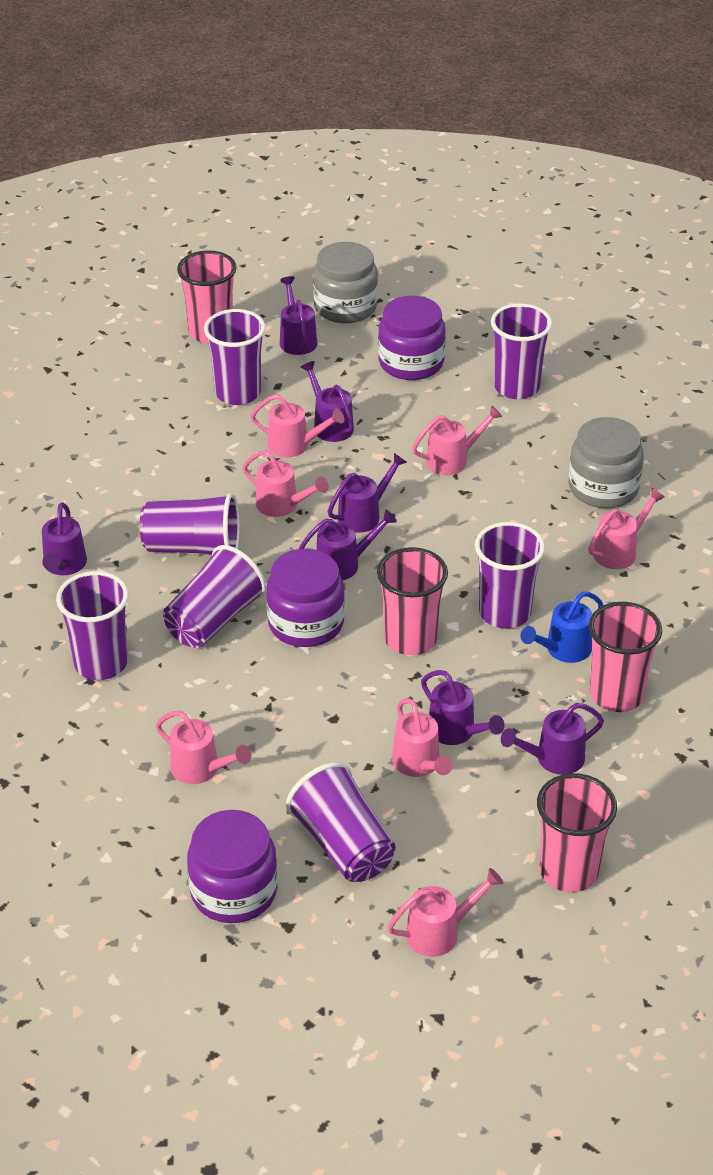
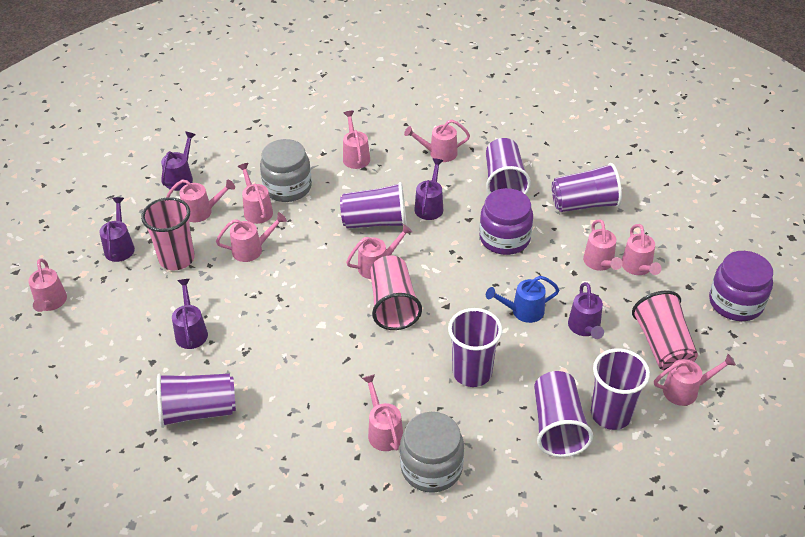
pink cup: [177,250,237,344] [377,547,448,655] [537,773,617,892] [589,602,662,712] = 4 -> [141,197,195,270] [370,255,422,330] [632,291,698,371] = 3
pink watering can: [156,711,251,784] [243,450,329,517] [251,394,344,457] [387,868,503,957] [392,698,453,777] [412,405,502,475] [588,487,665,569] = 7 -> [28,259,67,312] [166,180,235,222] [216,212,287,262] [237,163,273,224] [343,111,370,169] [346,224,412,279] [362,374,403,451] [404,119,470,162] [583,219,623,271] [622,224,662,275] [654,354,736,406] = 11
purple jar: [187,810,278,923] [266,549,345,647] [378,296,446,380] = 3 -> [480,188,533,255] [709,251,773,321] = 2
purple watering can: [42,502,87,575] [280,276,318,355] [299,509,397,580] [301,361,354,442] [328,453,407,533] [421,670,504,745] [501,703,604,775] = 7 -> [99,197,135,262] [161,131,196,191] [172,279,208,349] [414,158,443,220] [568,282,604,339] = 5

